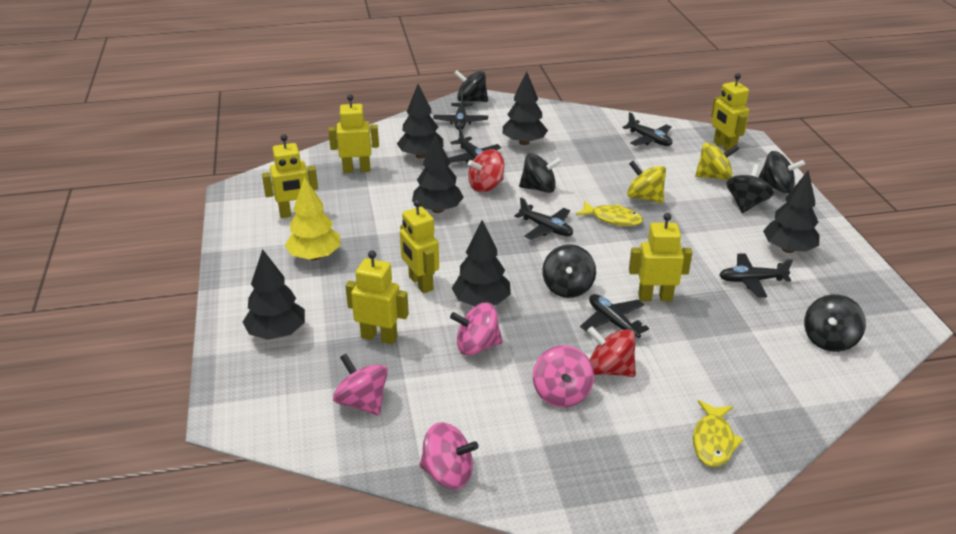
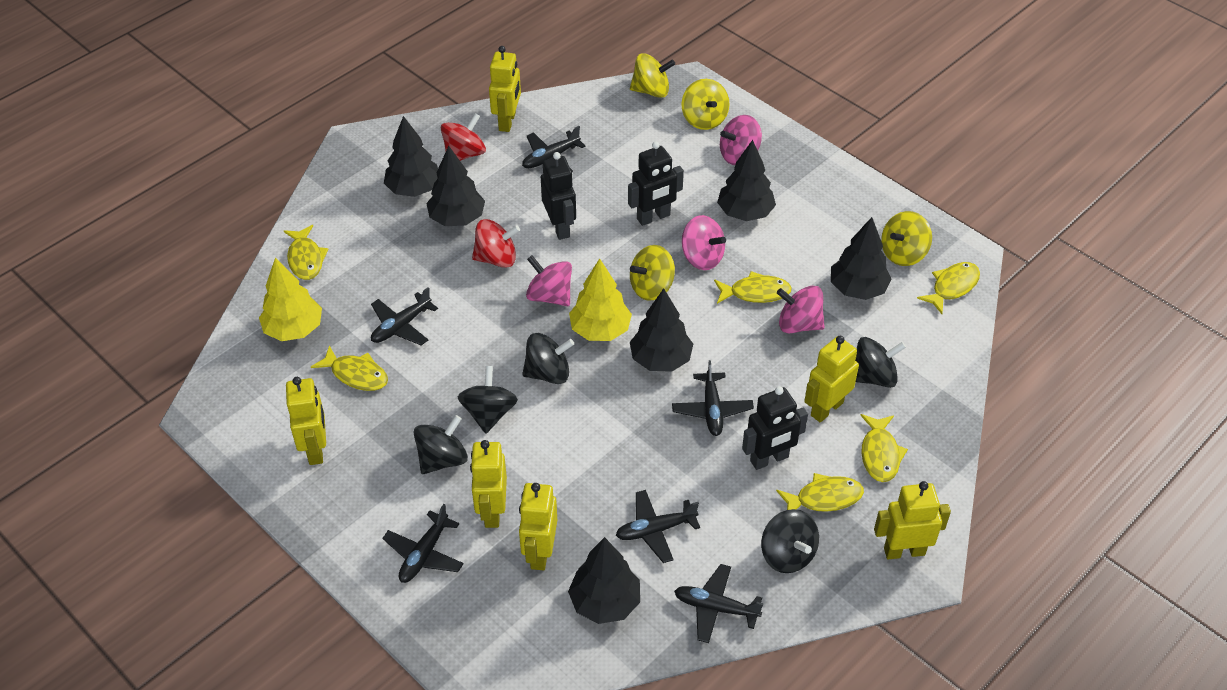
black robot: none = 0 -> [541,152,576,240] [628,141,684,226] [742,386,808,470] = 3
black spinning top: [454,70,488,102] [519,153,562,193] [542,244,596,298] [726,164,774,213] [758,151,805,193] [804,294,866,352] = 6 -> [413,415,468,474] [458,366,518,434] [522,333,574,384] [761,509,819,573] [856,337,906,388] = 5
yellow fish: [576,201,643,226] [693,400,744,467] = 2 -> [284,225,329,280] [311,345,388,391] [714,271,792,304] [776,473,864,512] [860,414,908,482] [917,262,980,314] = 6
yellow spinning top: [627,161,666,203] [695,143,739,180] = 2 -> [630,53,675,98] [630,245,675,301] [682,79,730,130] [881,211,932,266] = 4
yellow tree: [285,176,341,260] = 1 -> [259,258,322,341] [569,258,632,341] = 2

